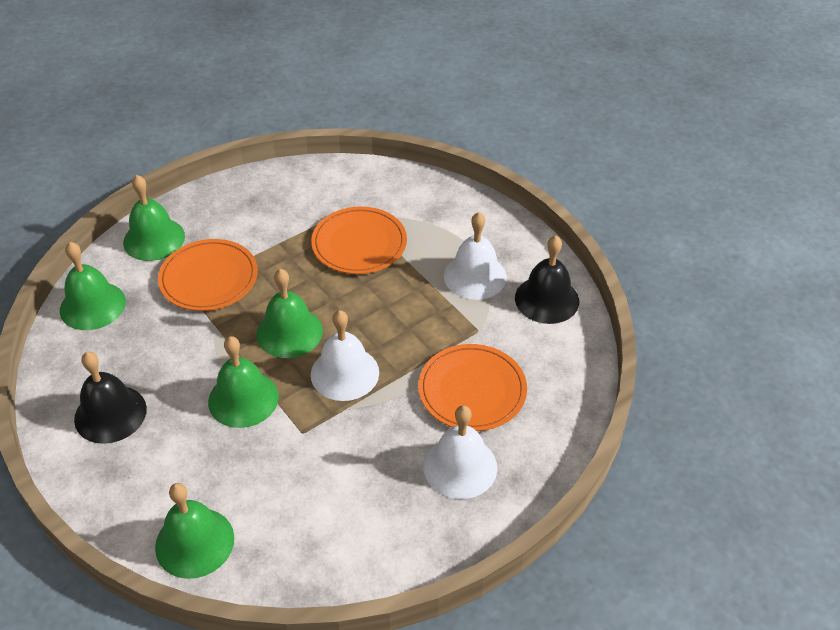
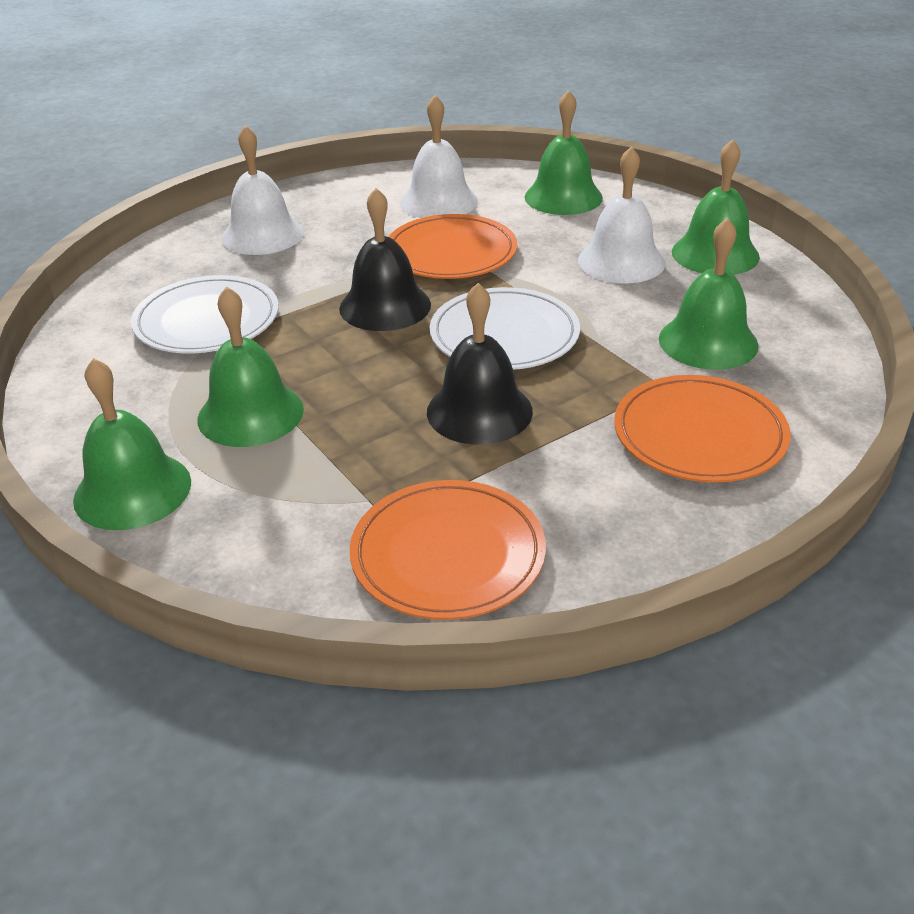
white plate: none = 0 -> [131,275,279,354] [430,287,580,370] = 2

